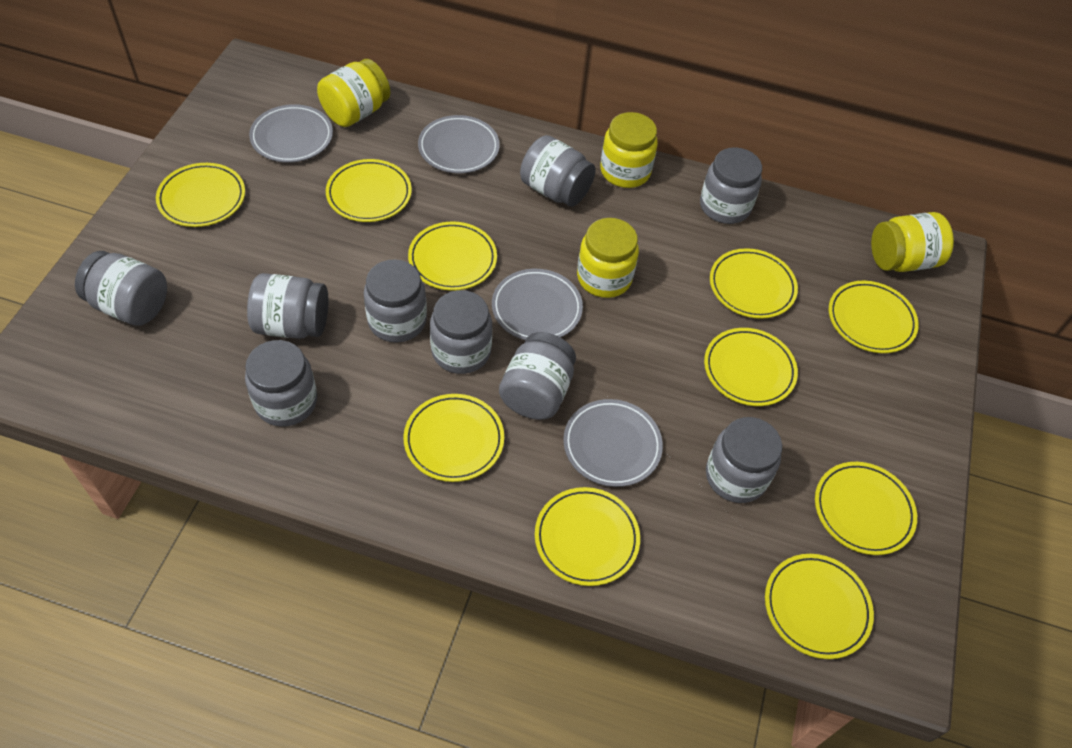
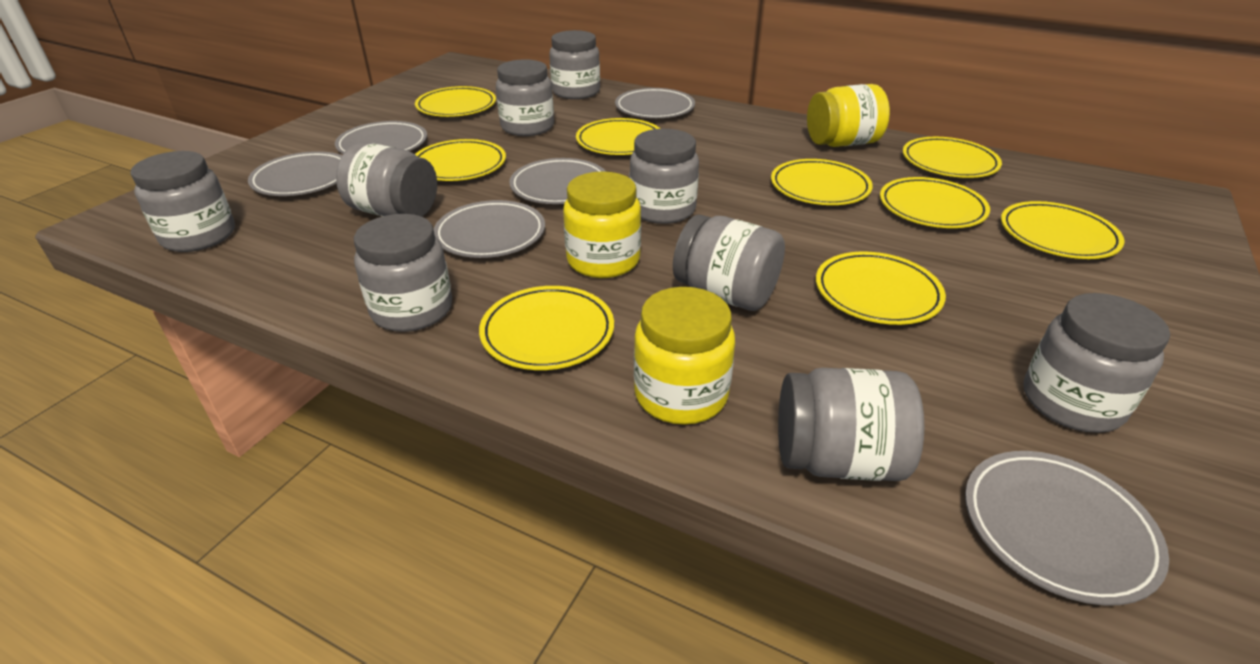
grey plate: [249,104,333,163] [418,115,500,173] [492,269,583,340] [563,399,663,487] = 4 -> [248,151,342,196] [335,121,427,154] [434,200,545,258] [509,158,606,204] [615,88,695,118] [965,451,1169,605] = 6
yellow jar: [317,59,390,127] [577,218,639,298] [600,112,658,188] [871,212,954,272] = 4 -> [563,171,641,278] [634,287,735,425] [807,84,890,147] = 3
yellow plate: [156,163,245,227] [326,159,412,222] [404,394,504,482] [408,221,497,291] [535,487,640,586] [704,328,798,406] [710,248,798,319] [765,554,874,659] [815,462,917,555] [829,281,919,353] = 10 -> [415,86,496,117] [415,139,506,181] [479,286,614,370] [576,118,660,155] [771,159,873,205] [816,252,946,325] [880,177,990,228] [903,137,1002,178] [1001,201,1125,259] = 9

